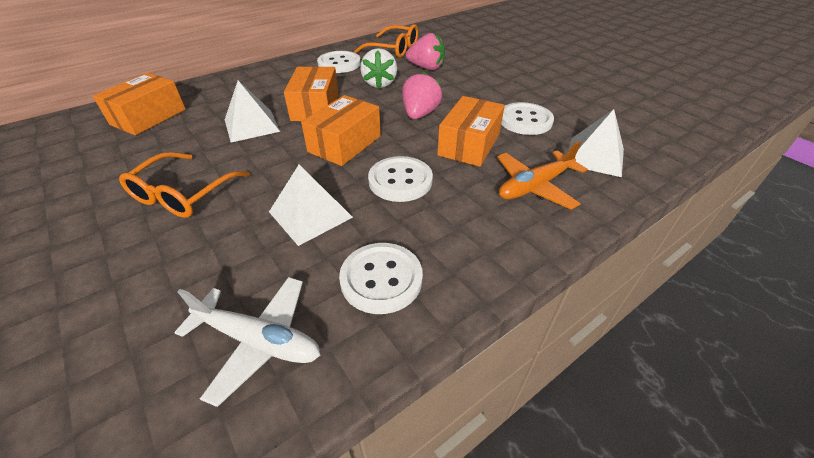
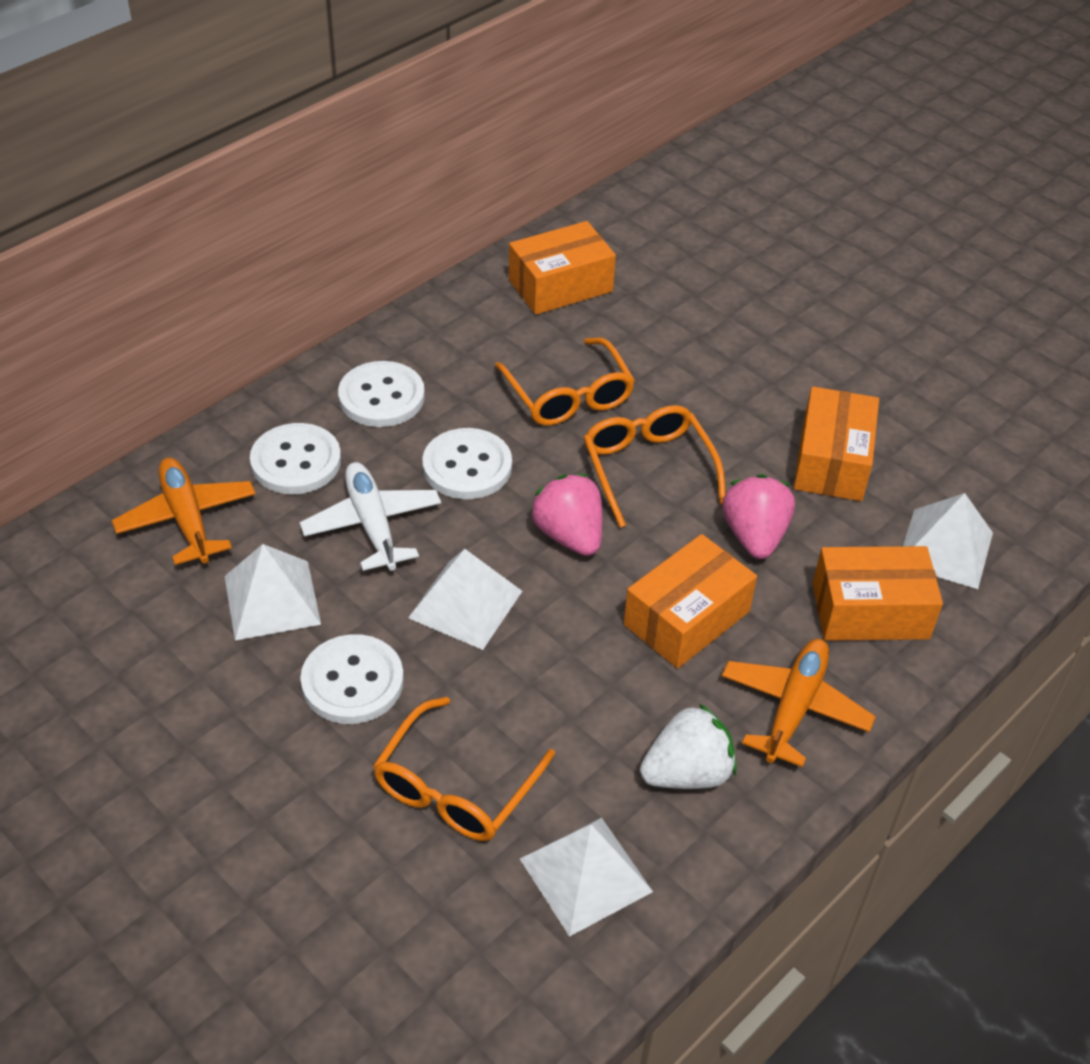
orange glasses: [119,152,249,218] [354,24,418,58] = 2 -> [373,697,555,841] [495,338,635,426] [583,405,726,528] = 3
orange plane: [497,141,587,210] = 1 -> [112,458,256,565] [722,639,876,767] = 2
white pyramid: [225,80,280,142] [269,165,353,246] [569,109,624,177] = 3 -> [224,544,321,641] [408,549,522,650] [520,817,653,937] [903,493,993,589] = 4

